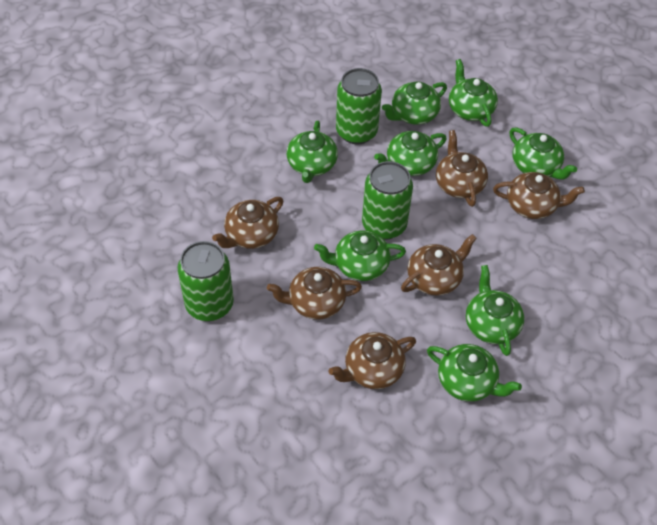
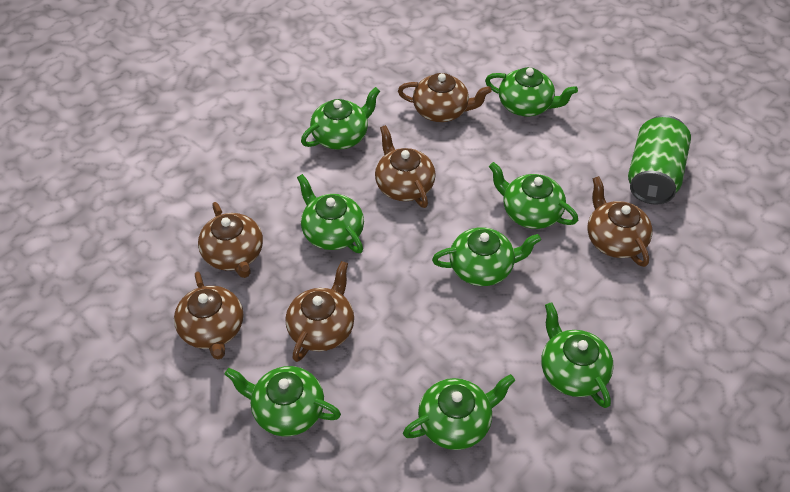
green can: [178,241,234,321] [336,68,382,144] [362,161,413,240] = 3 -> [628,115,691,205] = 1

